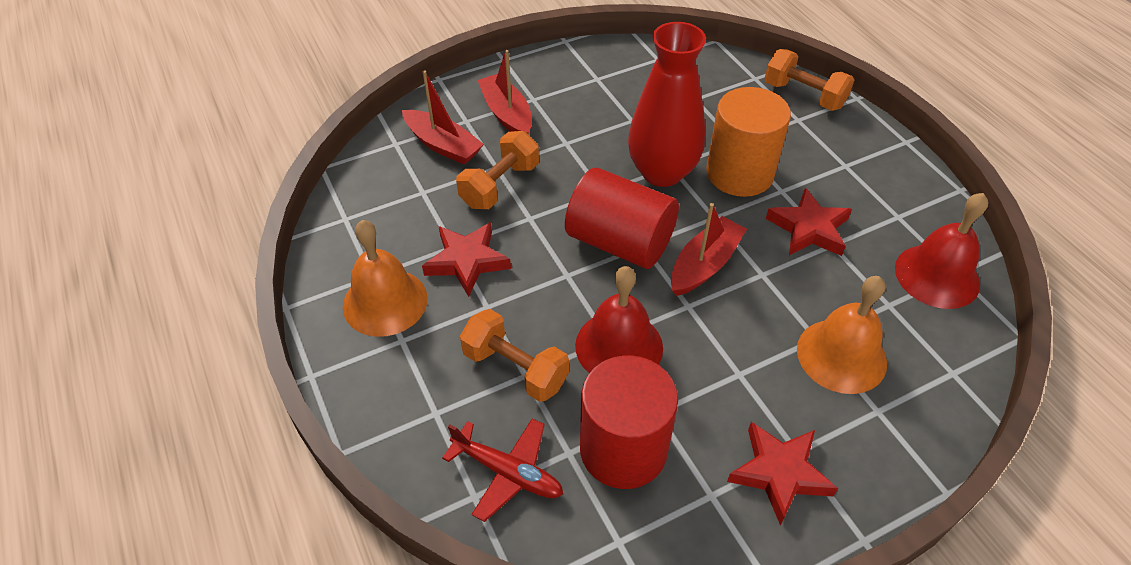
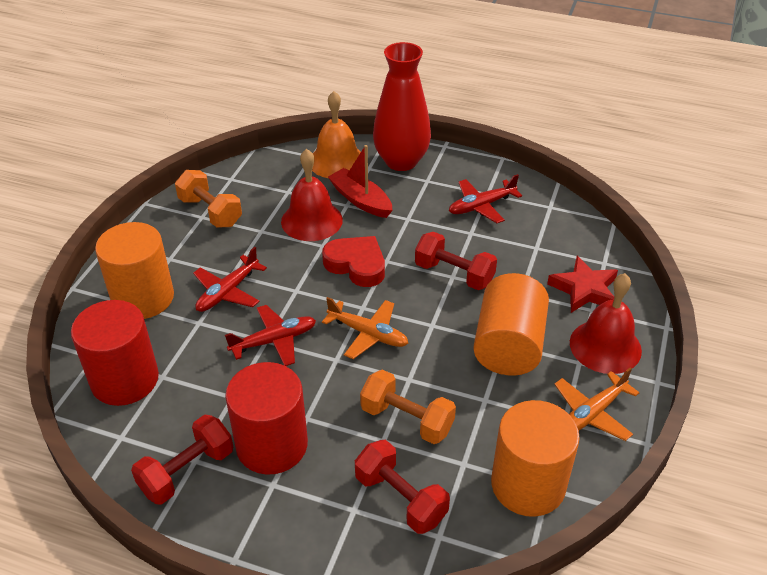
orange bell: [343,220,428,337] [797,276,887,394] = 2 -> [312,91,361,178] = 1
orange cylinder: [707,87,791,197] = 1 -> [95,222,174,319] [473,273,549,376] [491,400,580,517] = 3
orange dumbbell: [456,131,539,209] [460,309,569,402] [765,49,854,111] = 3 -> [175,170,242,228] [360,370,456,444] = 2
orange plane: none = 0 -> [322,297,408,359] [554,367,639,441] = 2
red boat: [402,70,484,164] [477,50,532,134] [671,203,747,296] = 3 -> [328,145,393,218] = 1
red dumbbell: none = 0 -> [131,415,233,505] [355,440,450,534] [415,232,497,290] = 3
red heart: none = 0 -> [322,236,385,287] = 1
red plane: [442,418,563,522] = 1 -> [193,247,267,312] [225,305,316,366] [449,174,522,223] = 3
red star: [422,222,511,297] [727,422,838,525] [766,188,852,256] = 3 -> [547,256,618,313] = 1

